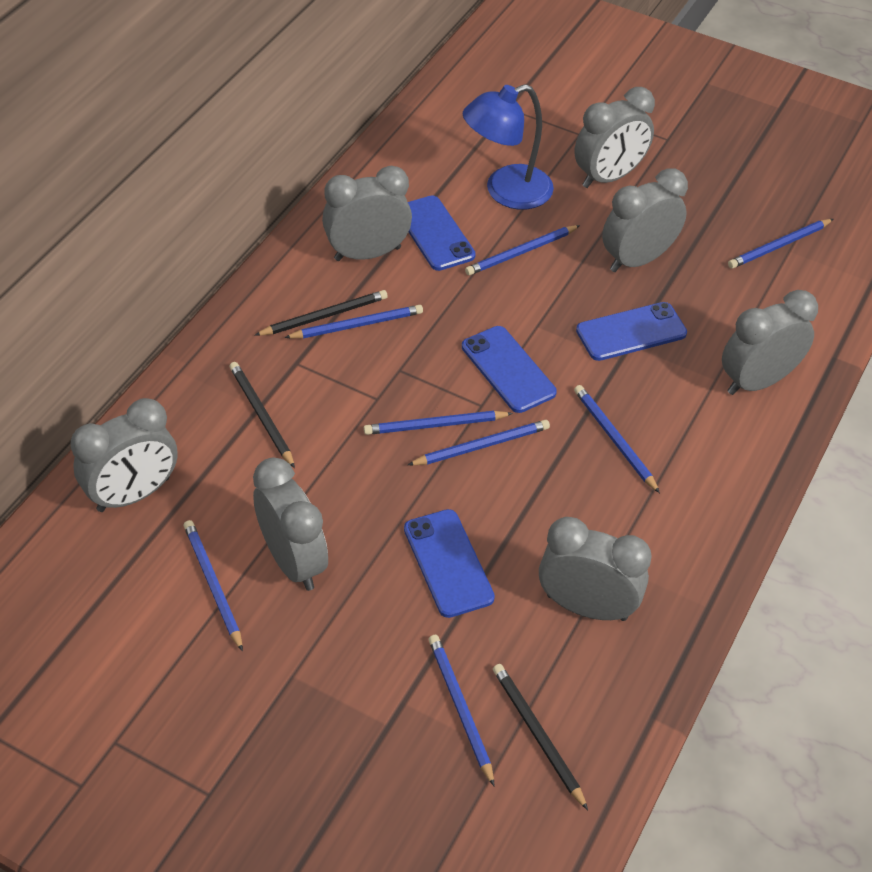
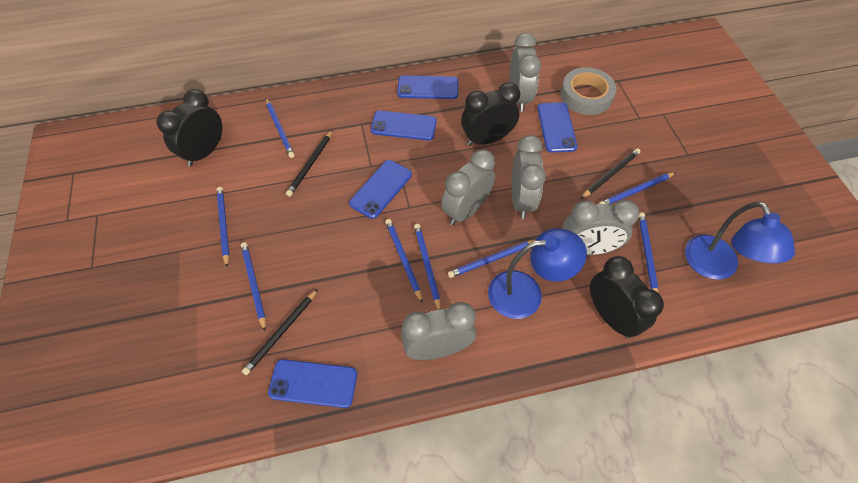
black clock: none = 0 -> [157,89,222,167] [461,82,520,146] [590,256,664,338] = 3
blue lamp: [463,84,554,210] = 1 -> [488,228,587,319] [685,201,795,280] = 2
blue phone: [404,509,495,618] [408,196,476,271] [462,326,557,413] [576,302,687,361] = 4 -> [268,359,357,408] [349,160,412,219] [371,110,437,140] [397,76,458,99] [537,102,577,153] = 5
grey clock: [71,398,178,512] [253,458,328,591] [322,166,412,261] [539,517,652,621] [574,87,655,188] [602,168,688,272] [722,290,818,395] = 7 -> [401,302,476,360] [441,149,495,225] [510,33,541,112] [511,135,546,219] [562,200,639,255] = 5
grey tape: none = 0 -> [560,67,616,115] = 1

